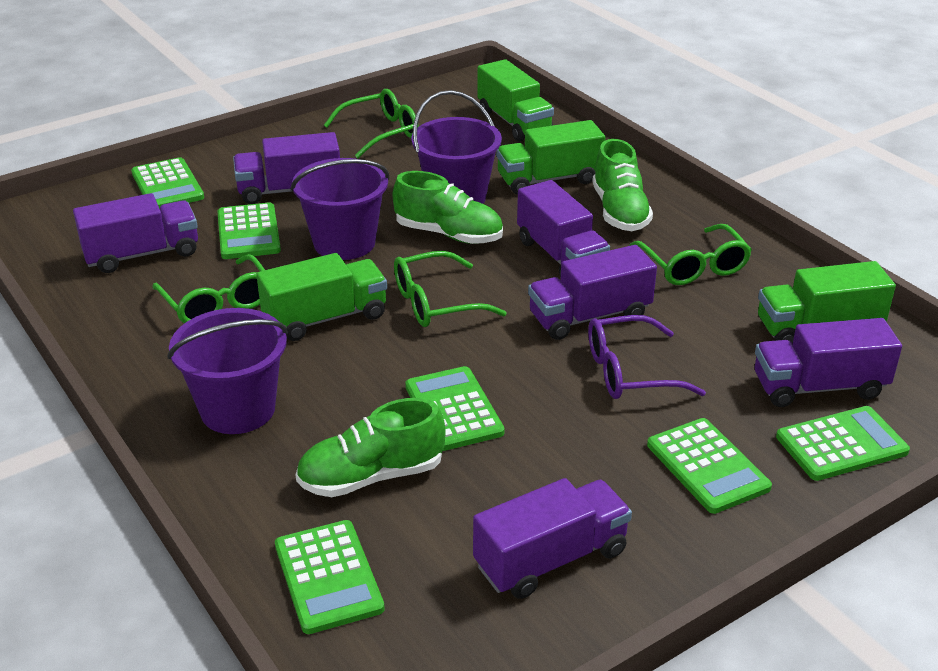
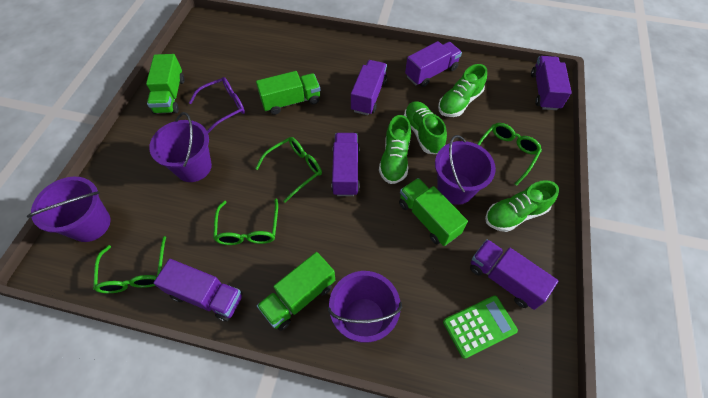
green calculator: [131,157,204,209] [217,202,281,259] [275,520,385,634] [405,366,505,451] [647,418,772,514] [776,406,910,481] = 6 -> [443,296,518,359] = 1
green shoe: [296,398,446,497] [393,171,503,244] [592,139,653,231] = 3 -> [379,115,411,184] [404,101,447,154] [438,64,487,117] [485,180,559,232] = 4
purple bucket: [167,308,288,434] [290,158,390,260] [411,90,502,204] = 3 -> [27,177,111,242] [149,112,212,182] [328,271,402,343] [435,135,496,205] = 4

